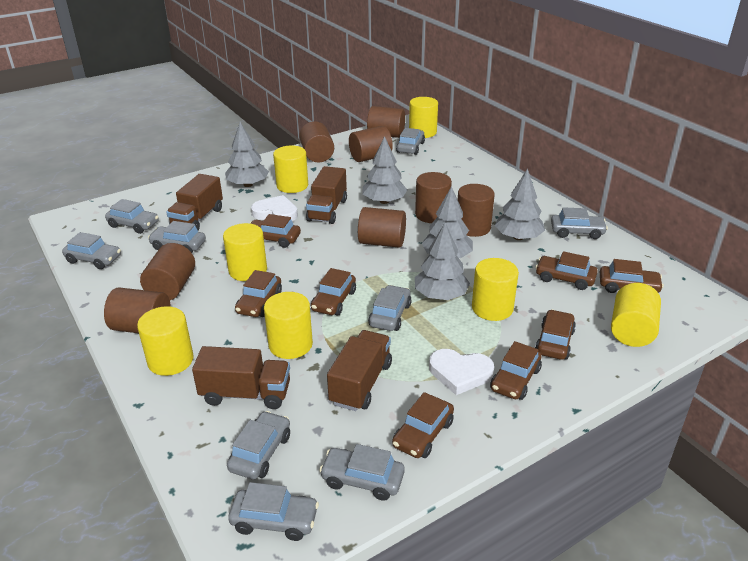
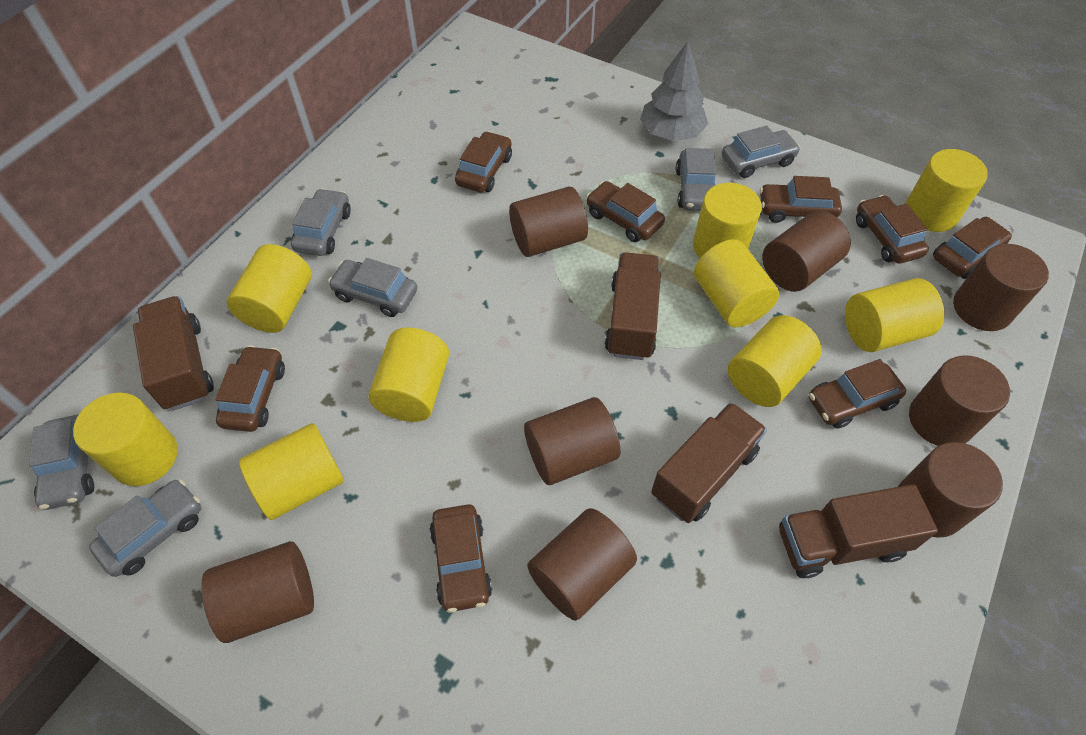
grey car: [62,232,121,269] [105,199,159,234] [148,221,206,253] [227,411,290,480] [228,482,319,541] [319,444,405,501] [368,285,412,331] [396,128,425,155] [551,207,608,239] = 9 -> [29,414,94,510] [89,479,201,577] [291,188,351,256] [328,258,417,317] [676,148,716,211] [722,126,801,178] = 6
grey tree: [225,122,269,187] [363,136,407,204] [415,223,470,300] [422,186,473,258] [495,168,545,240] = 5 -> [640,41,708,141] = 1
white heart: [251,195,298,221] [429,349,494,395] = 2 -> none = 0
yellow cylinder: [137,306,194,376] [223,223,267,281] [264,292,313,359] [273,145,308,193] [409,97,438,138] [472,258,519,321] [611,283,661,347] = 7 -> [73,393,178,486] [227,244,312,333] [239,423,344,520] [369,328,449,422] [693,183,762,258] [694,239,780,327] [728,315,822,407] [845,278,944,352] [906,149,988,232] = 9

